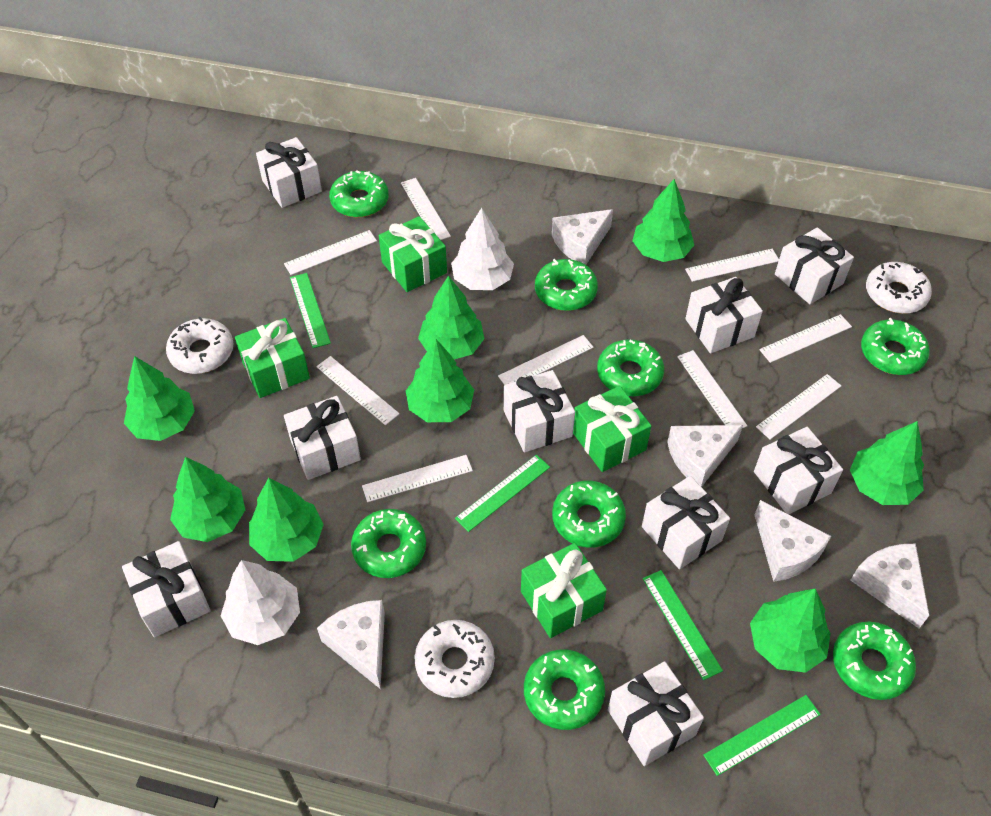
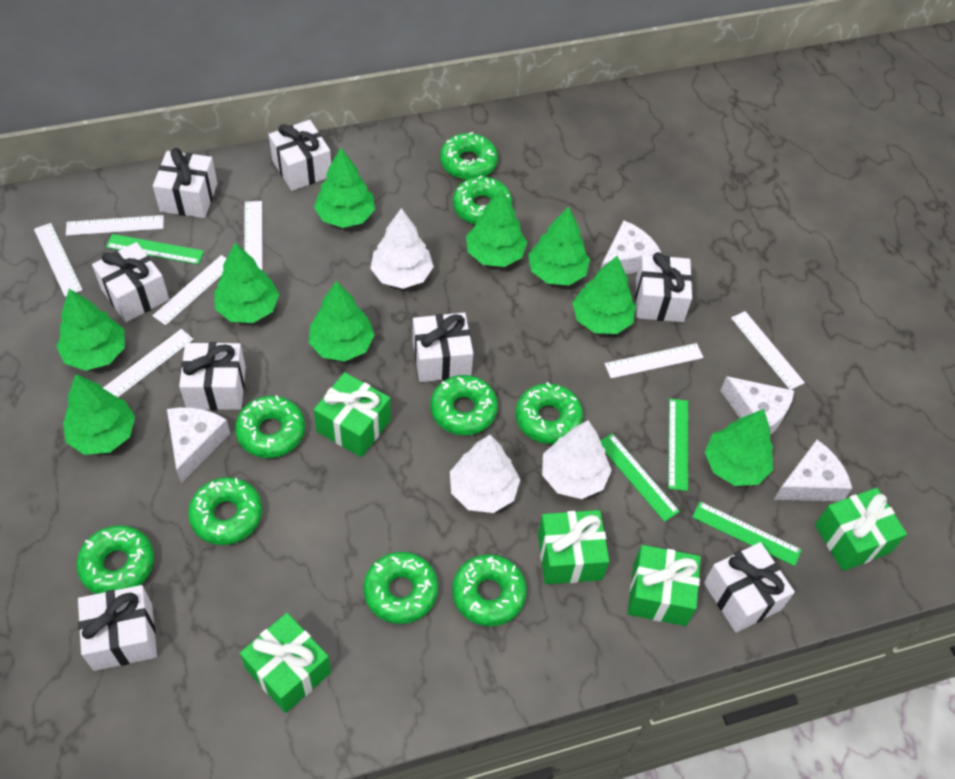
green donut: [329,170,389,217] [351,509,426,578] [524,650,605,730] [535,259,598,311] [552,481,626,548] [597,339,664,396] [833,622,916,700] [861,318,930,375] = 8 -> [76,525,154,594] [188,477,262,545] [235,395,305,458] [363,552,438,624] [430,375,498,435] [440,132,498,180] [452,554,527,626] [453,175,512,224] [515,382,583,444] = 9
green gift: [235,318,310,398] [379,216,447,292] [521,543,607,638] [573,386,651,472] = 4 -> [240,613,331,713] [314,372,391,457] [538,510,609,584] [628,545,701,626] [815,488,907,571] = 5
green tree: [124,356,195,441] [170,457,245,542] [249,478,324,562] [406,339,474,422] [418,276,484,359] [632,179,694,262] [750,588,831,673] [850,421,924,505] = 8 -> [56,289,125,371] [63,374,135,455] [214,243,279,323] [308,281,375,362] [314,147,375,228] [466,188,527,267] [528,206,590,285] [572,256,636,334] [705,409,773,486] = 9
white cheese: [317,600,385,689] [552,209,613,265] [667,425,743,487] [755,500,831,582] [850,544,929,628] = 5 -> [167,407,230,484] [601,220,662,274] [720,376,794,435] [774,440,852,501] = 4
white donut: [166,317,233,374] [414,620,495,698] [866,262,932,314] = 3 -> none = 0
white gift: [122,541,211,637] [256,137,322,208] [284,396,361,480] [504,370,575,452] [608,661,704,766] [642,476,730,569] [685,277,763,353] [754,427,843,514] [775,227,854,304] = 9 -> [78,585,157,671] [92,242,169,322] [153,148,217,218] [179,342,246,410] [269,120,331,191] [413,313,473,382] [635,252,692,322] [704,542,795,633] = 8
white ruler: [284,230,377,275] [316,356,400,425] [362,455,473,503] [401,178,451,240] [498,335,594,385] [677,350,747,428] [685,249,779,282] [756,374,841,440] [759,314,852,363] = 9 -> [34,223,83,297] [66,215,164,236] [103,329,194,397] [152,255,227,325] [244,201,263,271] [605,343,704,378] [731,311,805,390] = 7
white tree: [221,560,300,645] [451,208,514,290] = 2 -> [370,208,434,289] [450,435,520,513] [542,420,612,499] = 3

